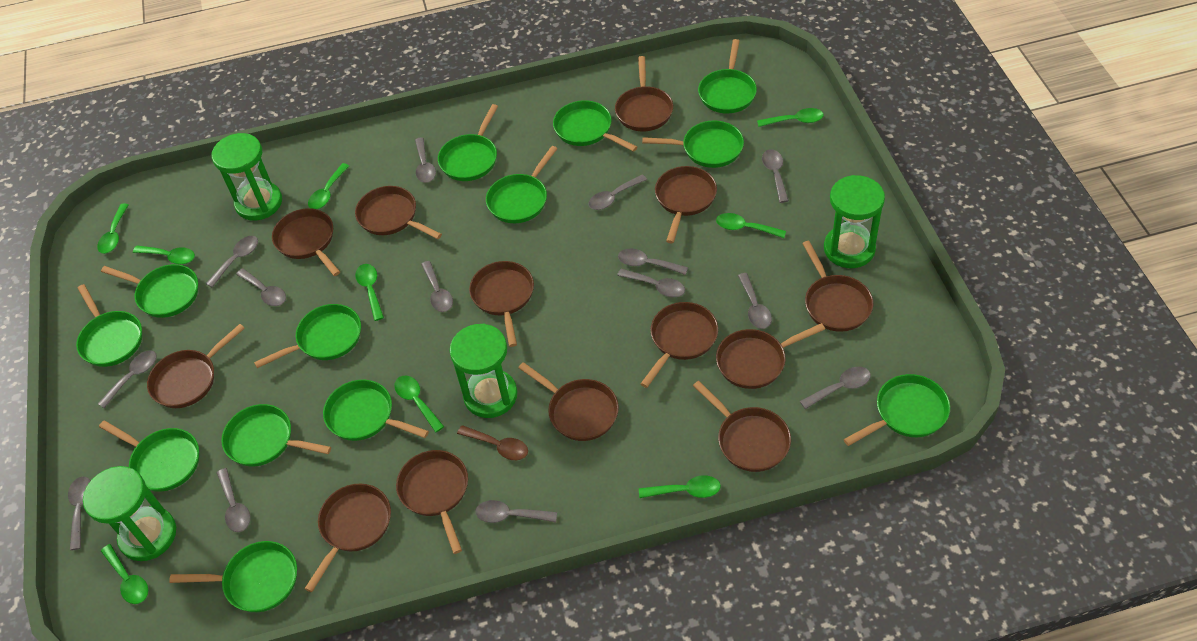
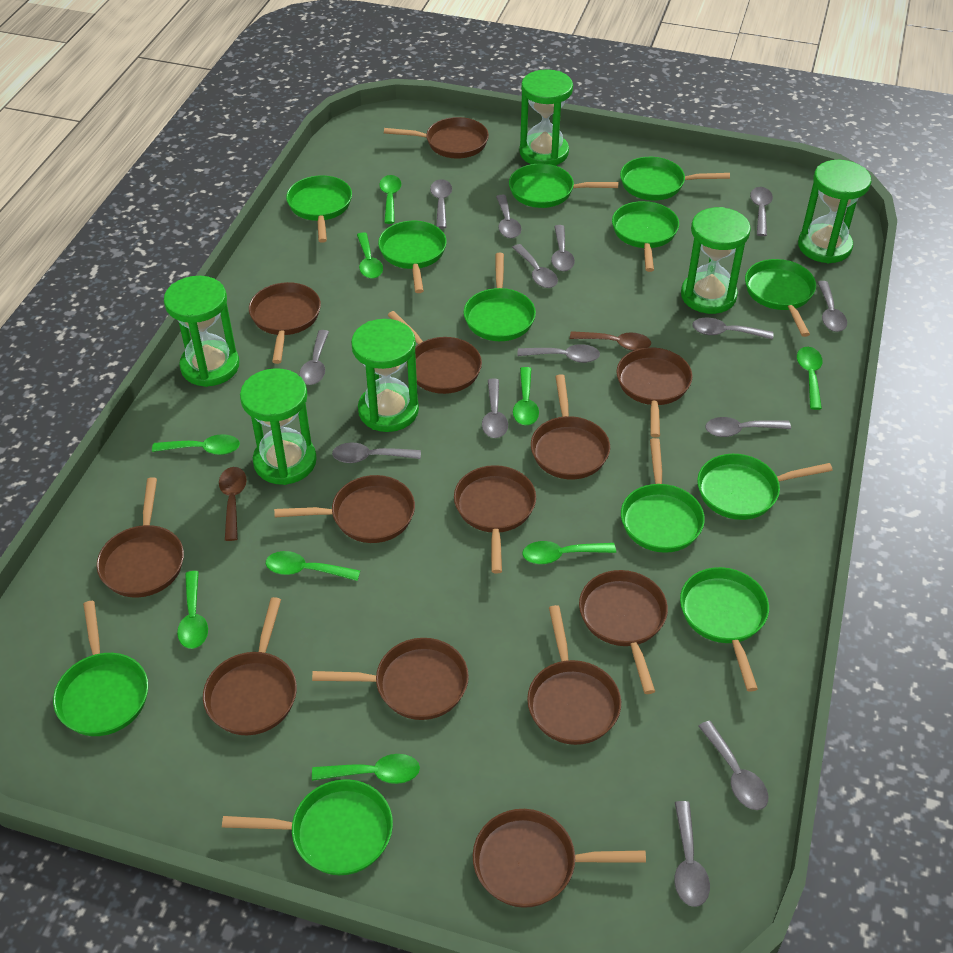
brown spoon: [457,425,528,460] = 1 -> [219,467,247,541] [570,331,651,351] = 2
green hourglass: [83,466,176,561] [212,133,282,221] [450,324,517,418] [824,175,885,268] = 4 -> [164,276,239,387] [240,368,317,485] [351,319,419,432] [519,69,573,166] [681,207,751,314] [798,160,871,264] = 6
green pan: [76,284,142,367] [99,420,199,492] [101,264,198,318] [169,541,297,612] [221,404,331,466] [254,304,361,368] [323,380,429,441] [438,104,498,181] [486,146,558,223] [553,100,638,152] [642,120,744,168] [698,39,757,113] [843,374,950,446] = 13 -> [53,601,148,736] [222,779,393,875] [286,175,352,243] [378,221,447,293] [464,253,536,341] [509,163,618,208] [612,201,679,272] [620,157,730,201] [621,438,705,553] [680,567,769,692] [697,454,833,520] [745,259,816,337] = 12

